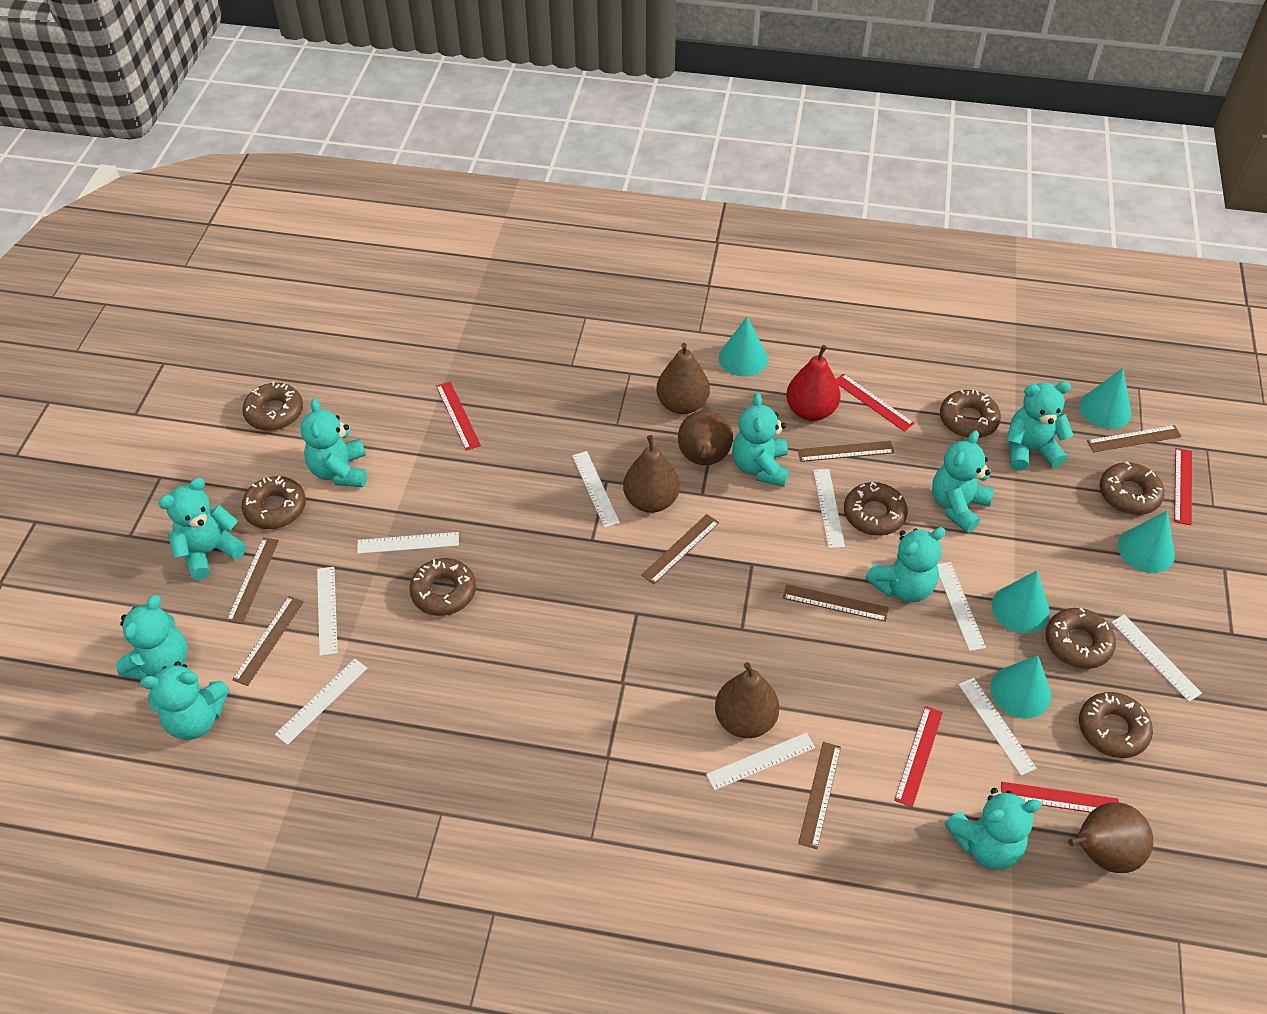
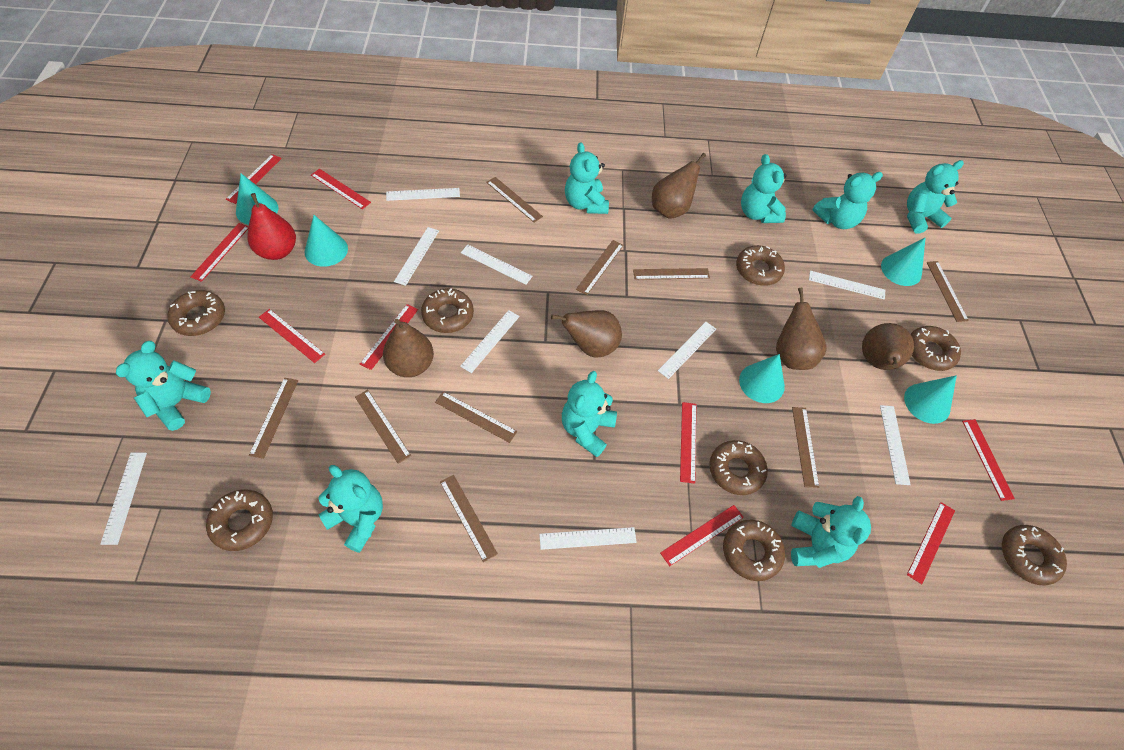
brown ruler: [226,538,279,624] [232,596,304,686] [641,514,719,584] [783,584,889,622] [798,441,895,462] [798,742,841,849] [1087,425,1182,452] = 7 -> [249,378,298,459] [355,390,411,464] [435,392,517,443] [440,475,498,562] [486,177,543,222] [576,240,624,295] [633,268,710,280] [792,407,819,488] [926,261,969,322] = 9
red ruler: [436,382,481,450] [836,374,914,432] [894,706,943,807] [1001,782,1119,813] [1174,448,1192,525] = 5 -> [191,223,249,282] [225,154,282,204] [259,309,325,363] [311,169,371,209] [360,304,418,370] [660,505,744,566] [680,402,696,484] [907,502,955,584] [962,419,1015,501] = 9
turquoise teddy bear: [116,595,188,679] [140,661,229,740] [158,478,246,580] [300,398,367,487] [732,393,789,487] [865,527,946,603] [932,431,994,533] [944,788,1042,869] [1006,381,1073,471] = 9 -> [116,341,211,431] [318,465,383,553] [562,371,617,457] [565,142,609,214] [741,154,787,223] [791,496,871,568] [813,172,883,229] [907,160,964,234] = 8

